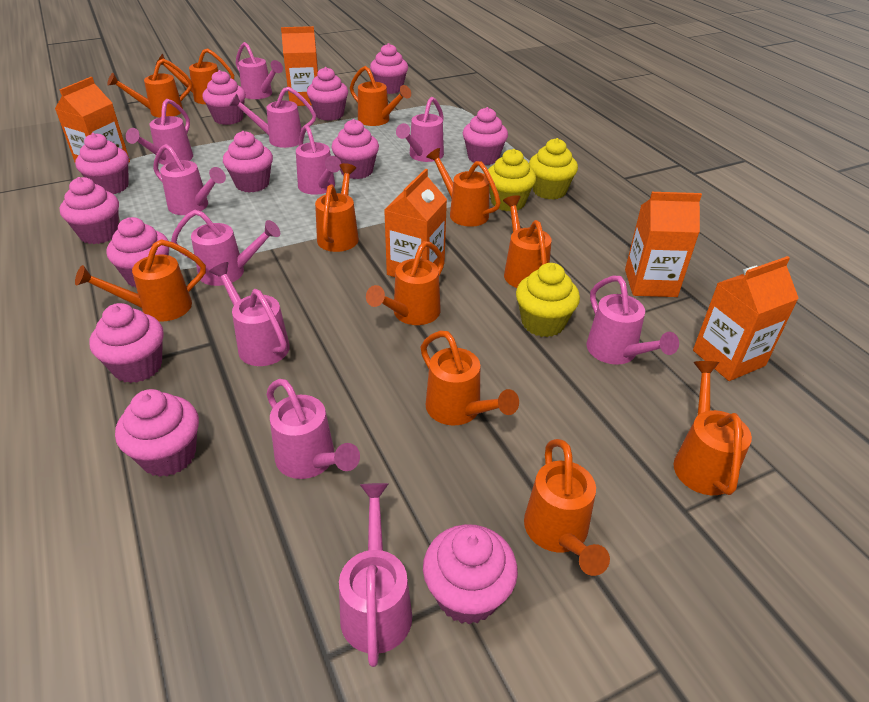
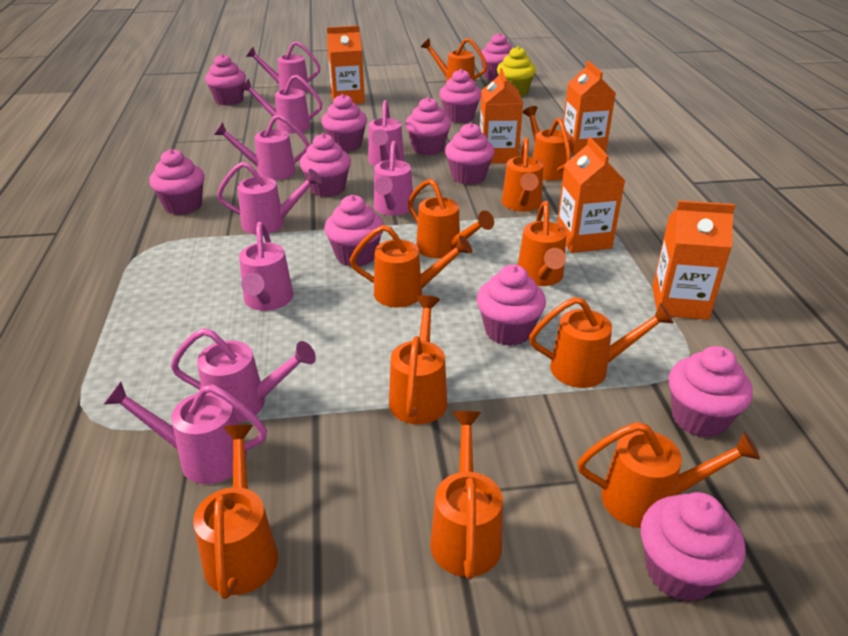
pink watering can: [126,99,193,165] [153,144,226,215] [171,209,280,286] [209,262,290,366] [229,87,316,148] [236,42,283,99] [266,379,360,479] [296,125,341,195] [339,483,412,667] [396,97,444,162] [587,276,679,365] = 11 -> [104,382,267,484] [171,328,316,423] [214,114,310,180] [217,162,322,235] [239,222,293,311] [241,75,323,134] [246,41,320,92] [368,100,404,166] [374,141,414,216] = 9
yellow cupcake: [488,149,536,211] [516,263,580,337] [529,138,578,200] = 3 -> [497,46,536,96] = 1

